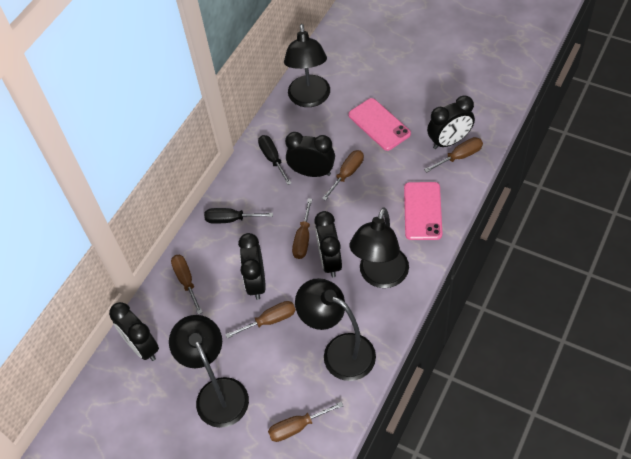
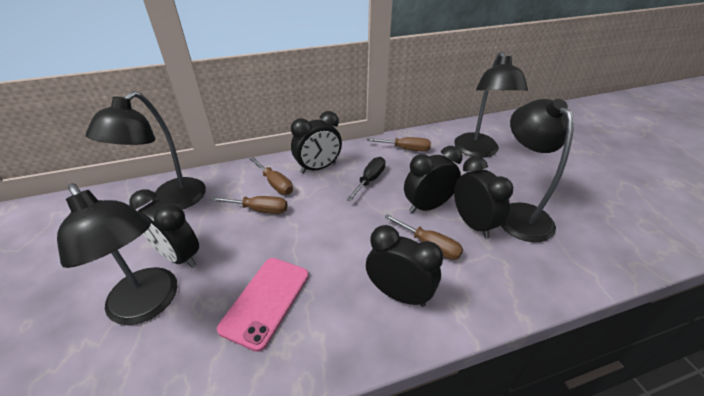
black screwdriver: [204,208,273,224] [258,135,292,185] = 2 -> [346,157,385,201] = 1
brown screwdriver: [171,255,203,314] [225,301,296,339] [268,401,343,442] [292,198,312,259] [322,150,364,201] [424,137,483,173] = 6 -> [210,196,288,214] [250,157,293,195] [367,137,431,151] [384,214,463,260] = 4
pink phone: [348,98,411,151] [404,182,442,240] = 2 -> [217,258,309,352] = 1

